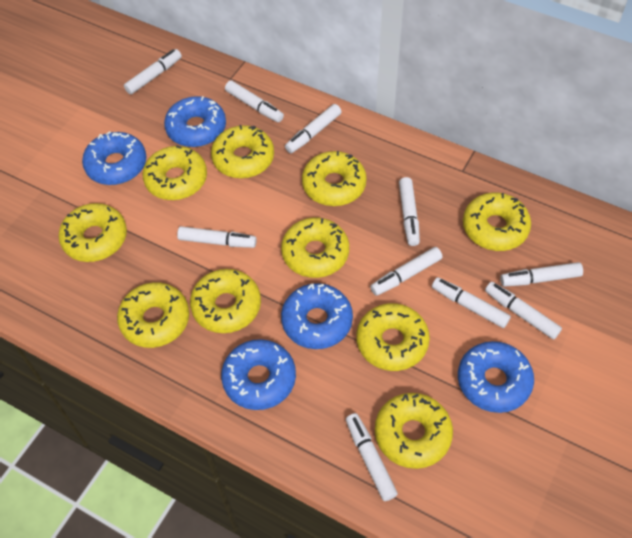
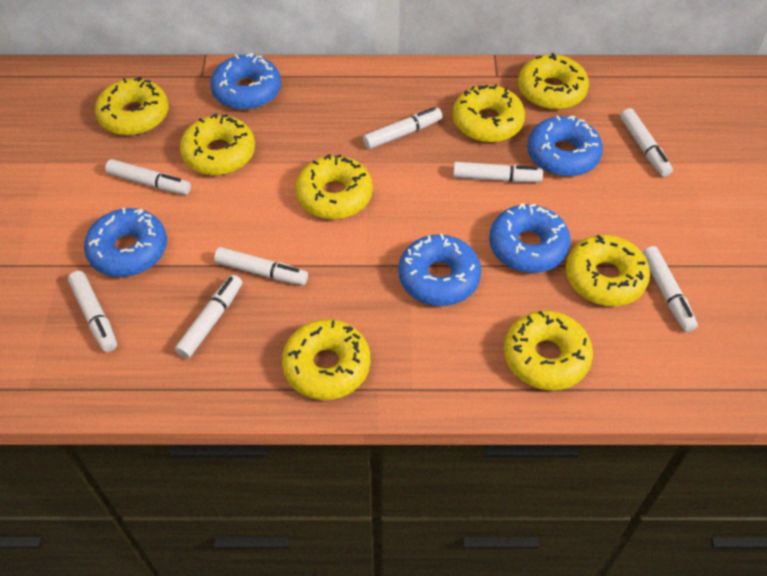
white marker: [124,49,182,95] [177,226,257,248] [225,80,284,122] [285,104,341,153] [346,413,398,501] [370,247,442,296] [399,177,420,246] [432,277,511,328] [485,282,562,339] [500,262,583,287] = 10 -> [68,271,117,352] [105,159,191,195] [175,275,242,359] [214,247,308,285] [363,107,442,149] [453,162,543,183] [620,108,673,177] [642,246,698,332] = 8
yellow donut: [58,203,127,262] [117,282,189,348] [142,146,207,200] [190,269,261,333] [211,125,274,178] [281,218,349,278] [302,151,367,206] [356,303,430,371] [375,393,453,469] [463,193,531,251] = 10 -> [95,77,169,136] [180,113,255,175] [282,319,371,400] [295,154,373,219] [453,84,525,143] [504,311,593,391] [518,53,589,110] [565,235,650,306] = 8

